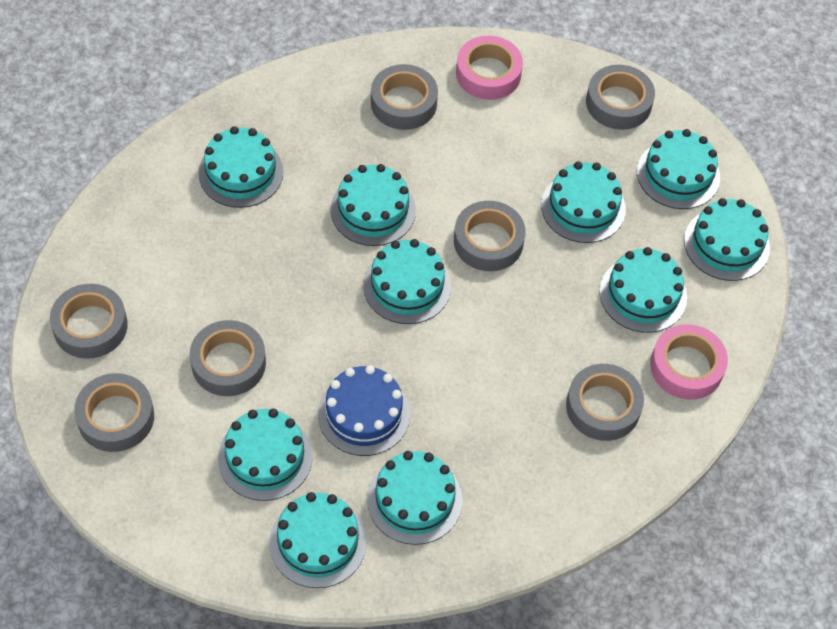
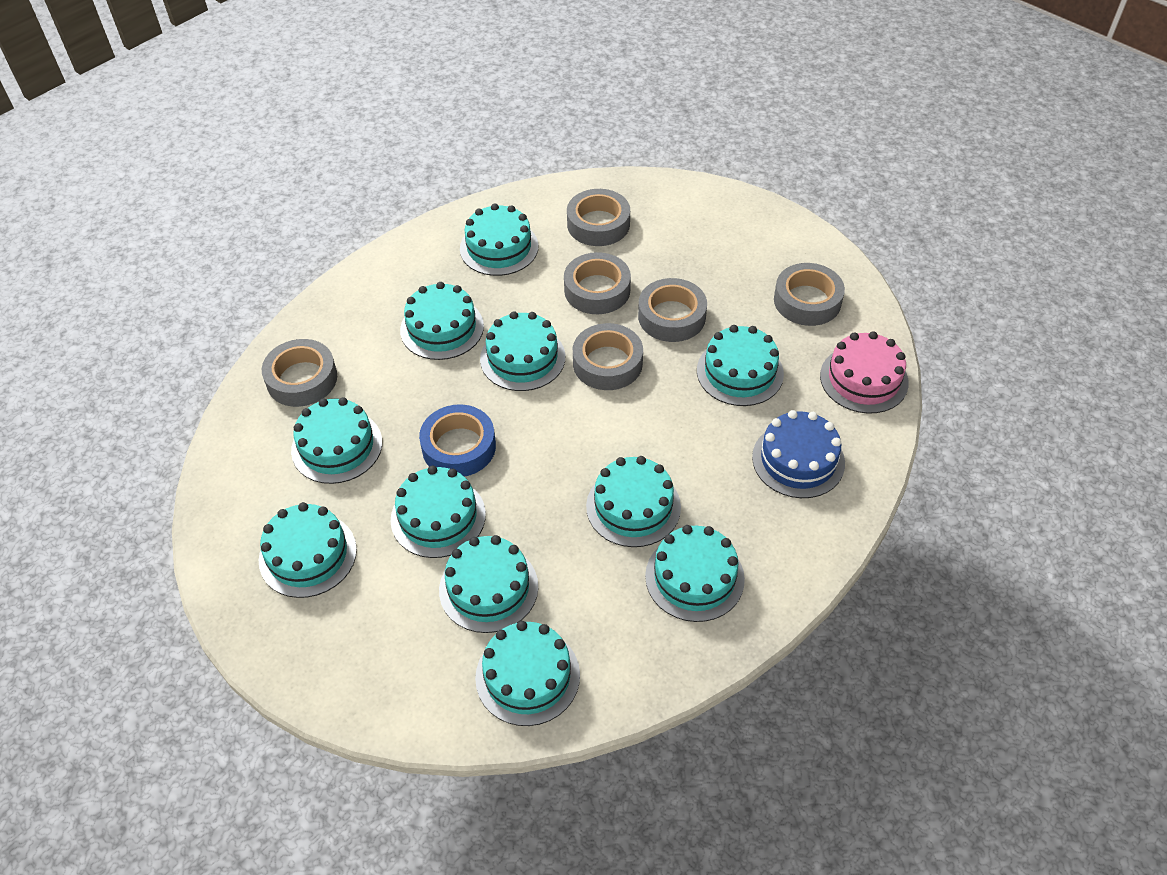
blue tape: none = 0 -> [419,404,496,477] = 1
grey tape: [50,284,128,359] [74,373,154,452] [190,320,266,396] [371,64,438,130] [454,201,526,271] [566,364,644,441] [586,65,655,130] = 7 -> [262,339,337,407] [564,252,631,314] [567,189,630,246] [573,323,643,390] [638,278,707,342] [774,263,845,326] = 6
pink cake: none = 0 -> [820,331,909,414] = 1
pink tape: [456,36,523,100] [650,324,728,400] = 2 -> none = 0
turquoise cake: [198,126,283,208] [218,409,313,501] [270,492,367,588] [330,164,416,246] [363,239,451,324] [367,451,462,545] [541,161,626,243] [599,247,687,333] [637,129,720,209] [684,198,770,281] = 10 -> [259,502,357,598] [291,397,382,484] [391,466,486,558] [400,282,484,360] [439,535,538,633] [460,203,538,276] [475,621,580,726] [480,311,565,391] [586,456,681,547] [645,525,745,622] [697,325,784,406] = 11

